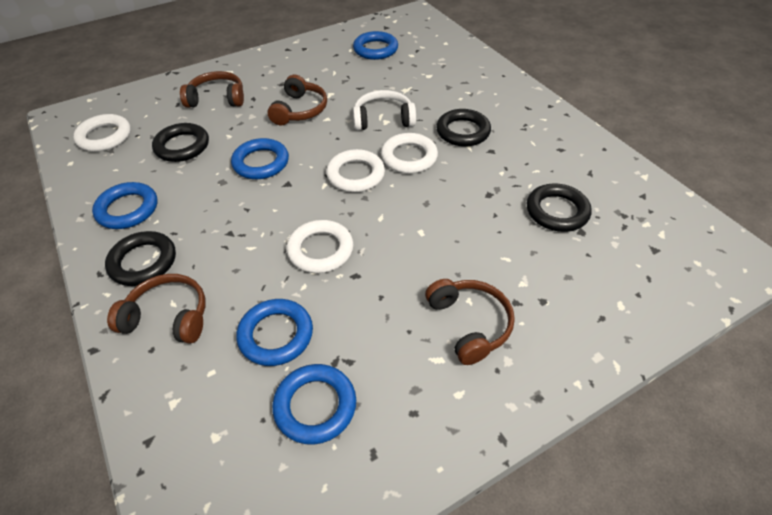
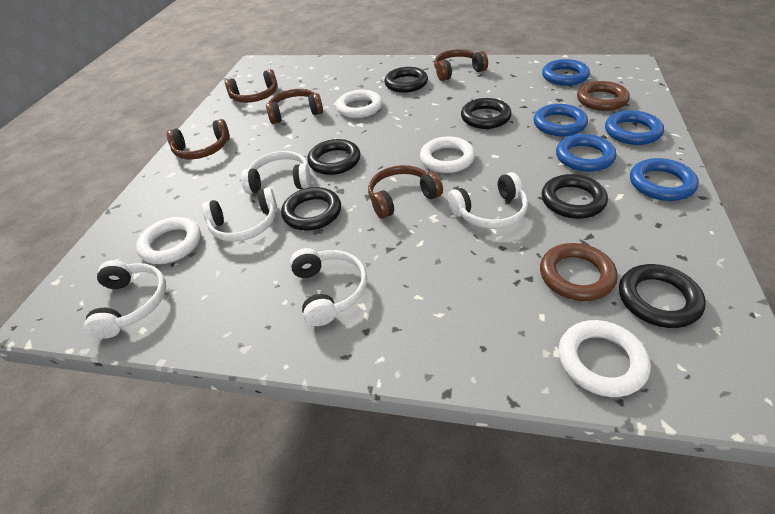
black ring: [105,231,176,286] [152,123,209,162] [436,109,491,147] [527,183,592,232] = 4 -> [281,187,341,231] [307,139,360,175] [384,67,428,93] [461,98,512,129] [542,174,608,219] [619,264,706,328] = 6
brown headphones: [107,274,206,344] [180,71,244,108] [267,75,327,125] [425,279,515,365] = 4 -> [167,119,230,159] [225,69,278,103] [266,89,323,124] [368,165,443,219] [434,49,488,81] = 5
brown ring: none = 0 -> [540,243,618,301] [577,81,630,111] = 2
white headphones: [353,90,416,130] = 1 -> [84,260,166,339] [202,187,277,242] [241,151,311,194] [290,248,367,326] [448,172,528,229] = 5

